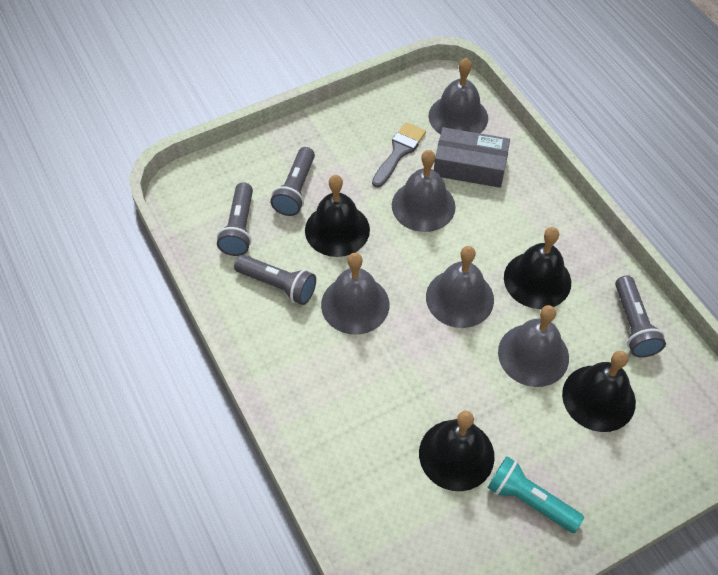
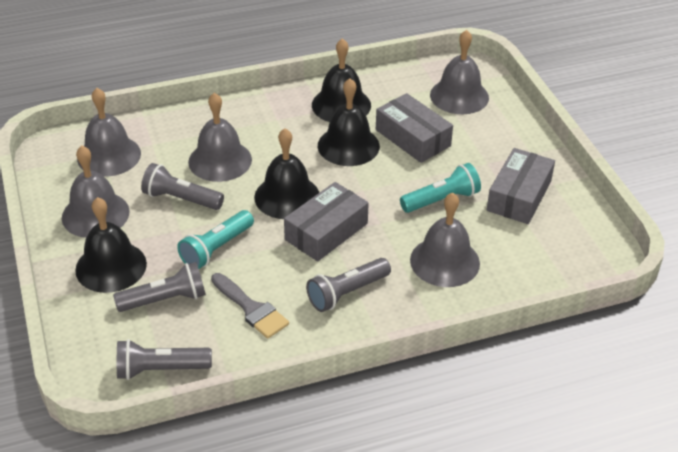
grey box: [434,127,510,188] = 1 -> [284,182,369,262] [376,93,453,163] [487,148,555,224] = 3
turquoise flashlight: [487,456,584,533] = 1 -> [177,210,254,269] [400,163,481,213] = 2

